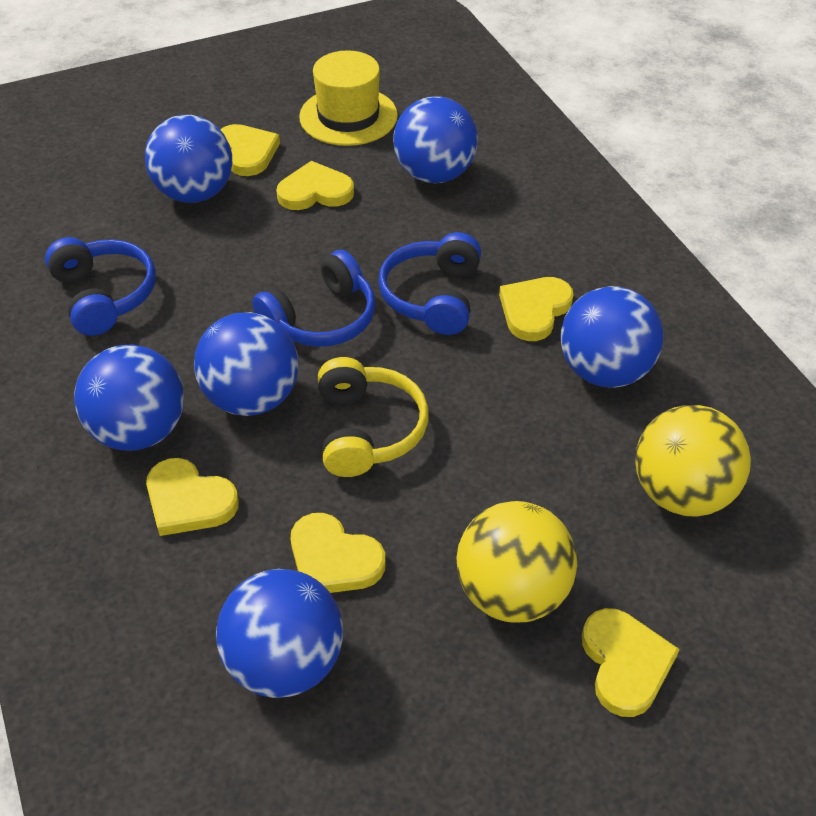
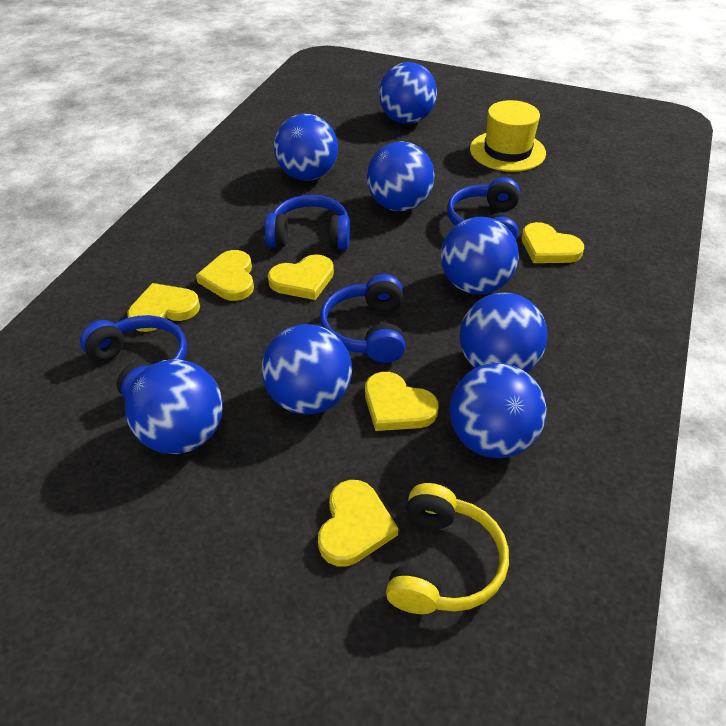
blue ball: [74,344,184,451] [145,115,232,203] [194,312,299,416] [216,569,343,698] [393,96,478,183] [560,286,663,388] = 6 -> [125,359,223,454] [262,324,352,415] [274,114,338,181] [367,141,435,211] [379,62,437,124] [441,217,519,294] [450,363,546,458] [460,293,548,372] = 8
blue headphones: [45,237,156,336] [252,250,375,347] [378,232,481,335] = 3 -> [80,315,187,399] [265,195,350,250] [320,274,406,363] [447,177,520,239] = 4
yellow ball: [456,501,577,623] [635,405,751,517] = 2 -> none = 0

